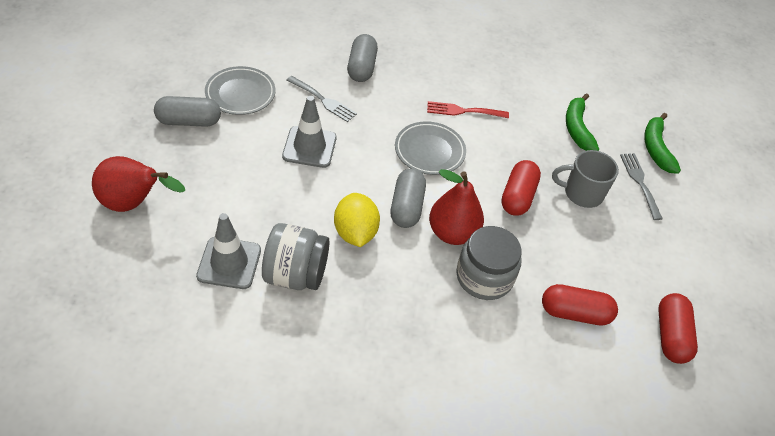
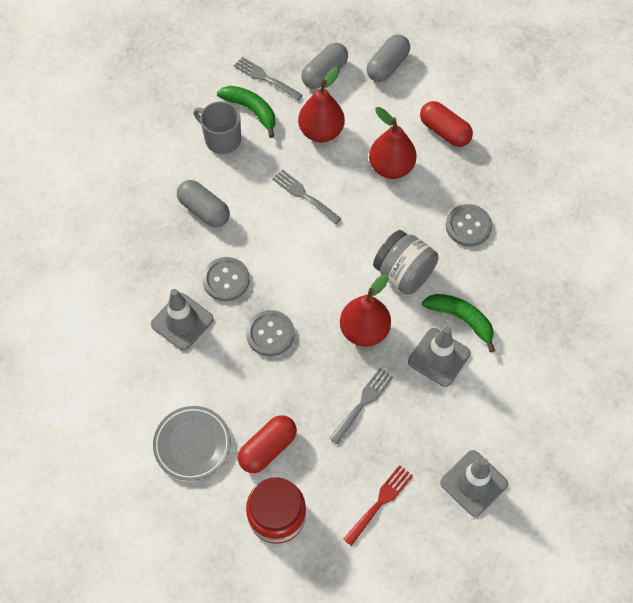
grey button: none = 0 -> [202,257,250,301] [246,310,294,356] [446,204,492,246] = 3
grey fork: [286,76,357,122] [620,153,663,220] = 2 -> [234,57,303,101] [272,169,342,225] [329,368,393,444] = 3
grey jar: [262,223,330,290] [456,226,522,300] = 2 -> [373,230,438,295] = 1
grey plate: [205,66,275,115] [395,121,466,175] = 2 -> [153,406,231,481] = 1
grey traffic cone: [196,213,261,289] [282,96,337,168] = 2 -> [151,289,214,350] [408,326,471,387] [440,450,508,517] = 3
red capsule: [501,160,541,216] [542,284,618,326] [658,293,698,364] = 3 -> [238,415,297,473] [420,101,473,147] = 2
red jar: none = 0 -> [246,477,306,544] = 1
red pear: [92,156,185,212] [429,169,484,245] = 2 -> [298,67,345,142] [340,274,391,347] [369,107,417,179] = 3
yellow lemon: [334,193,380,247] = 1 -> none = 0

